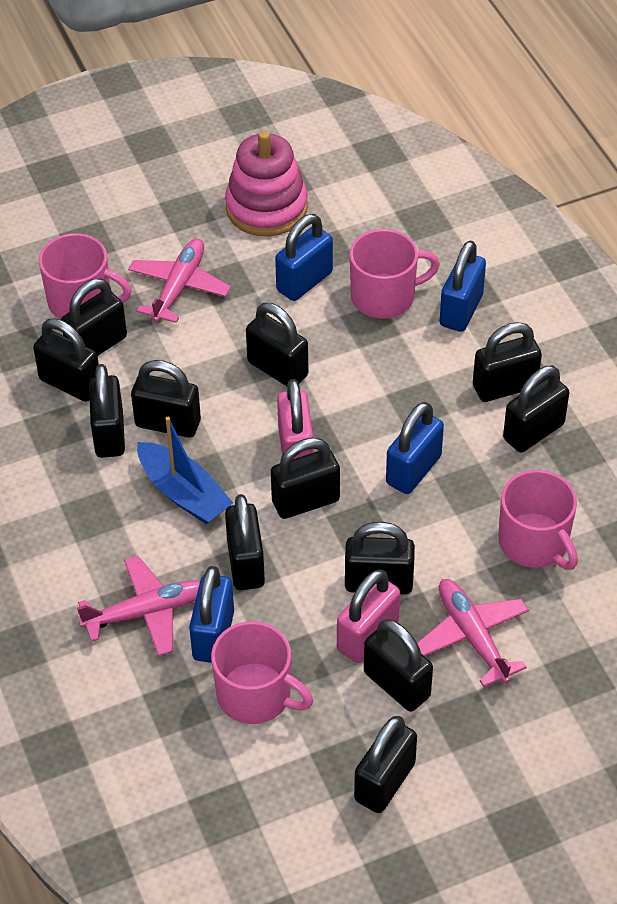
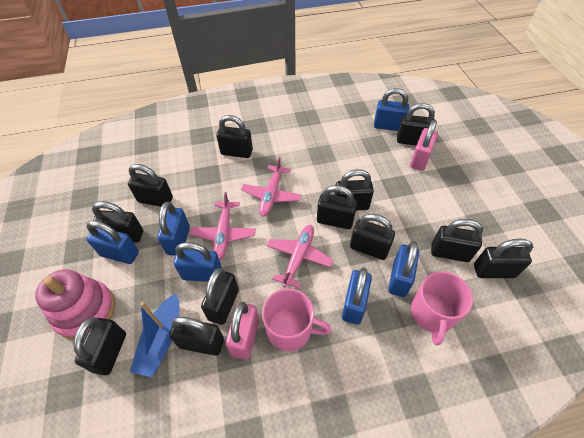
blue padlock: [189,566,234,663] [275,214,333,301] [386,402,444,494] [439,240,486,332] = 4 -> [86,220,139,264] [157,202,190,256] [174,242,222,282] [342,268,372,325] [374,88,409,131] [388,241,419,297] = 6
pink mug: [39,233,132,319] [211,621,313,724] [350,229,440,319] [498,470,578,570] = 4 -> [262,288,331,351] [411,271,473,346] = 2

